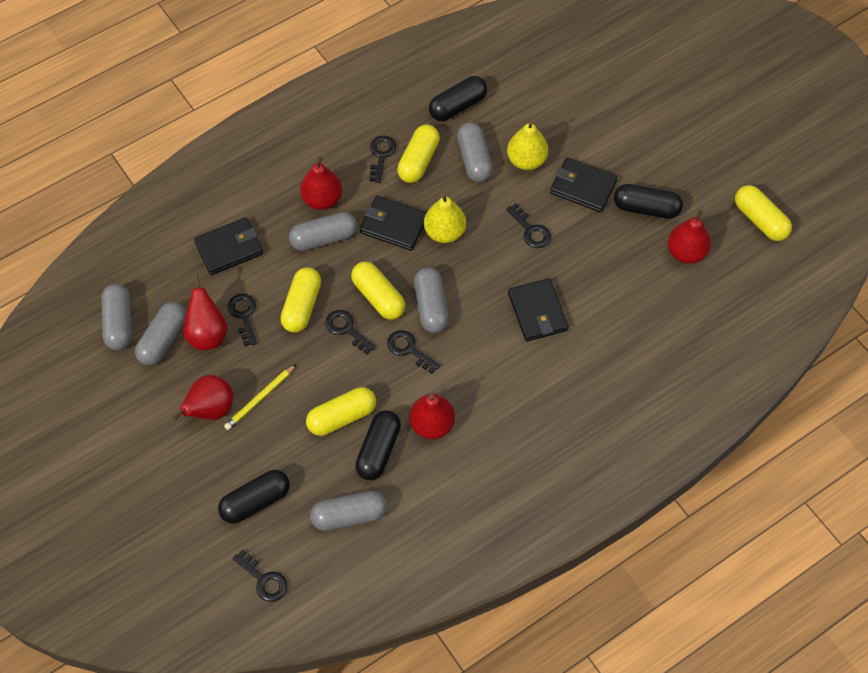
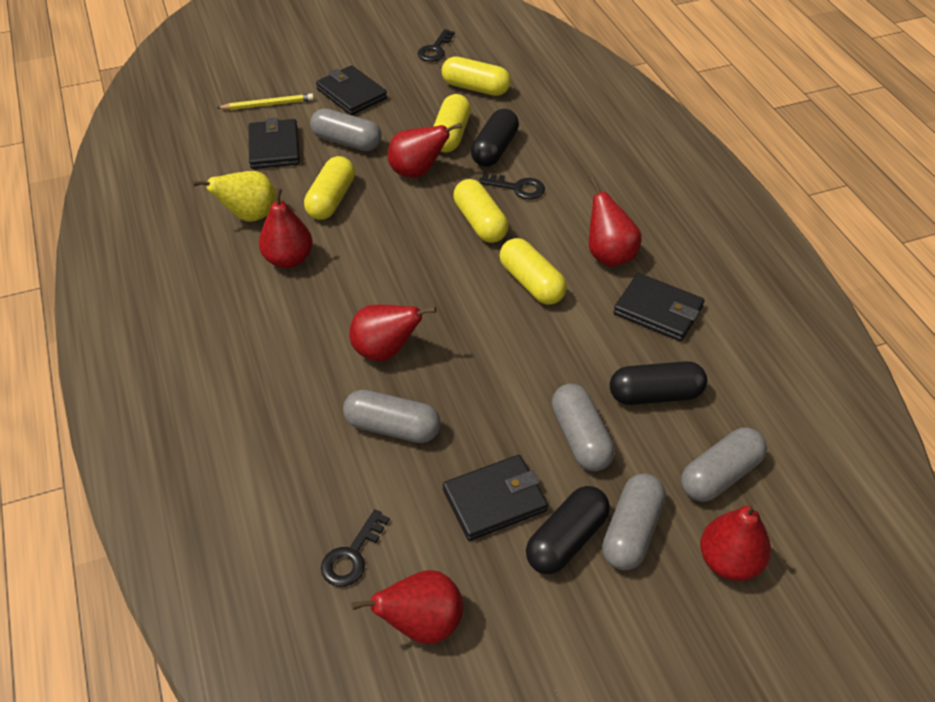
black capsule: [218,470,290,524] [355,410,401,480] [429,76,487,121] [614,184,683,219] = 4 -> [471,109,519,167] [526,486,610,574] [610,361,707,405] = 3
black key: [228,293,257,346] [232,549,288,602] [325,310,376,354] [369,136,396,183] [387,330,441,374] [506,203,551,248] = 6 -> [321,509,390,587] [418,29,455,62] [479,173,545,200] = 3
grey capsule: [101,284,132,350] [135,302,186,366] [289,212,357,251] [310,491,387,531] [414,267,449,333] [457,122,493,182] = 6 -> [310,108,382,151] [343,390,441,443] [552,384,615,471] [602,473,666,570] [681,427,767,502] = 5
red pear: [173,375,233,420] [183,274,228,350] [300,156,342,210] [409,393,455,439] [668,210,711,264] = 5 -> [259,187,313,268] [349,304,436,361] [351,570,464,644] [388,123,462,178] [589,178,642,267] [700,503,771,581] = 6
yellow pear: [424,194,466,243] [507,120,548,170] = 2 -> [192,171,277,222] = 1

